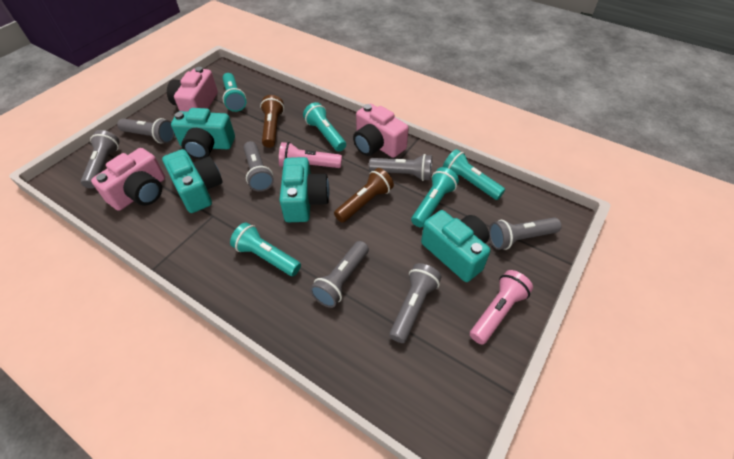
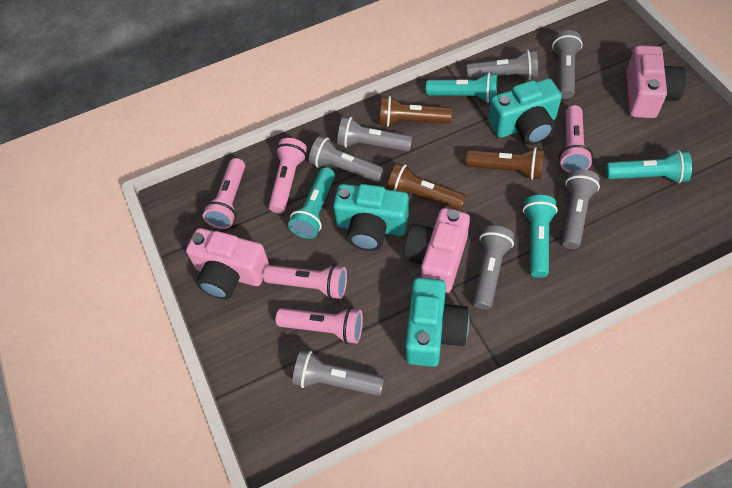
brown flashlight: [260,95,284,148] [334,168,394,223] = 2 -> [380,96,452,127] [387,163,466,210] [466,147,544,180] = 3
pink flashlight: [279,142,342,168] [470,270,533,345] = 2 -> [203,158,245,229] [263,264,347,300] [269,138,307,213] [276,307,363,344] [559,105,593,173] = 5
turquoise camera: [162,149,222,213] [171,108,235,159] [279,157,330,222] [421,210,490,282] = 4 -> [333,184,409,251] [405,278,469,367] [488,78,562,145] = 3
turquoise flashlight: [223,73,246,112] [230,223,301,276] [303,102,346,152] [411,167,459,227] [443,149,505,200] = 5 -> [288,167,335,239] [426,72,497,103] [523,195,558,278] [606,150,692,183] = 4

